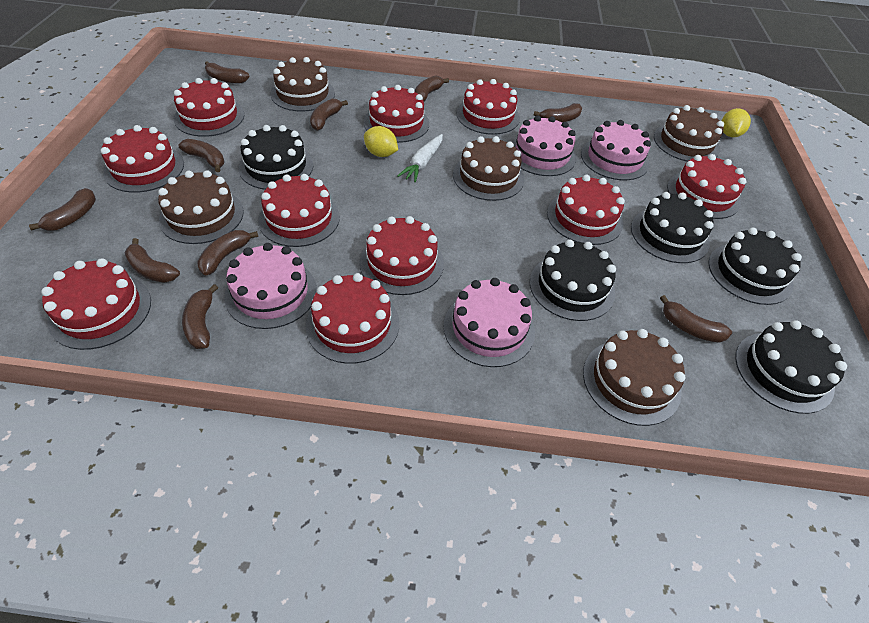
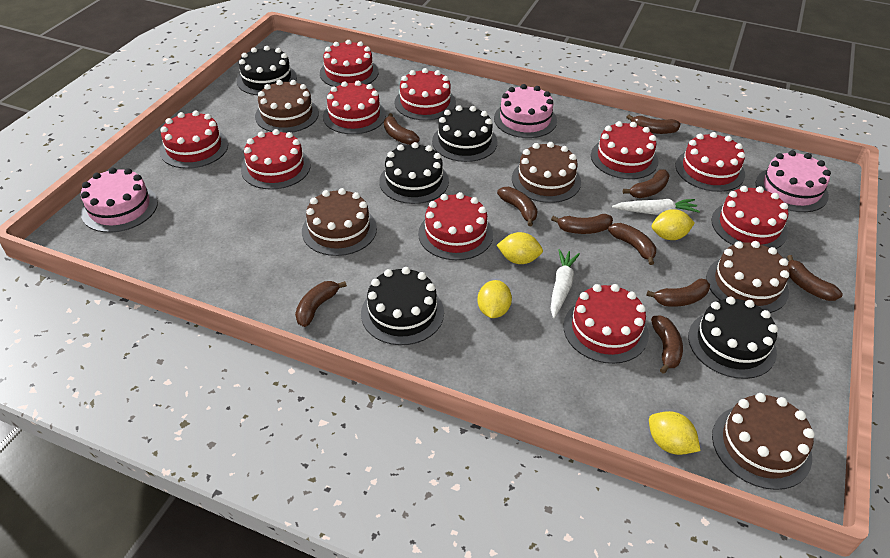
pink cake: [224,243,317,329] [443,278,535,367] [512,115,576,176] [581,120,651,180] = 4 -> [81,167,158,233] [494,84,557,138] [756,150,831,212] = 3
white carrot: [397,134,443,183] = 1 -> [551,249,580,318] [612,199,700,215] = 2
yellow lemon: [364,126,398,157] [721,108,751,137] = 2 -> [477,280,512,318] [497,232,543,264] [649,411,701,455] [652,209,695,240] = 4

